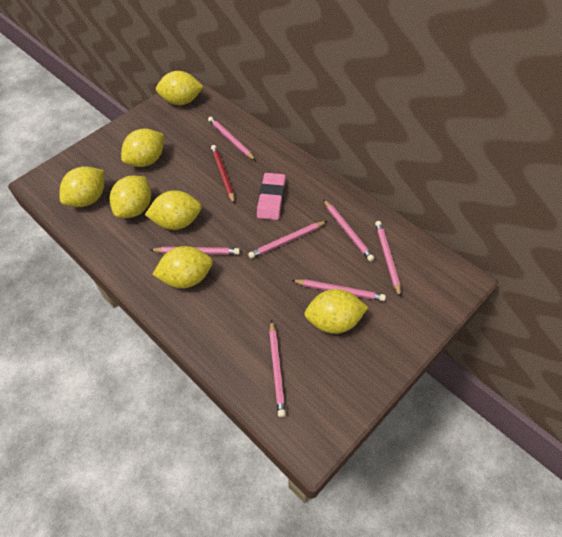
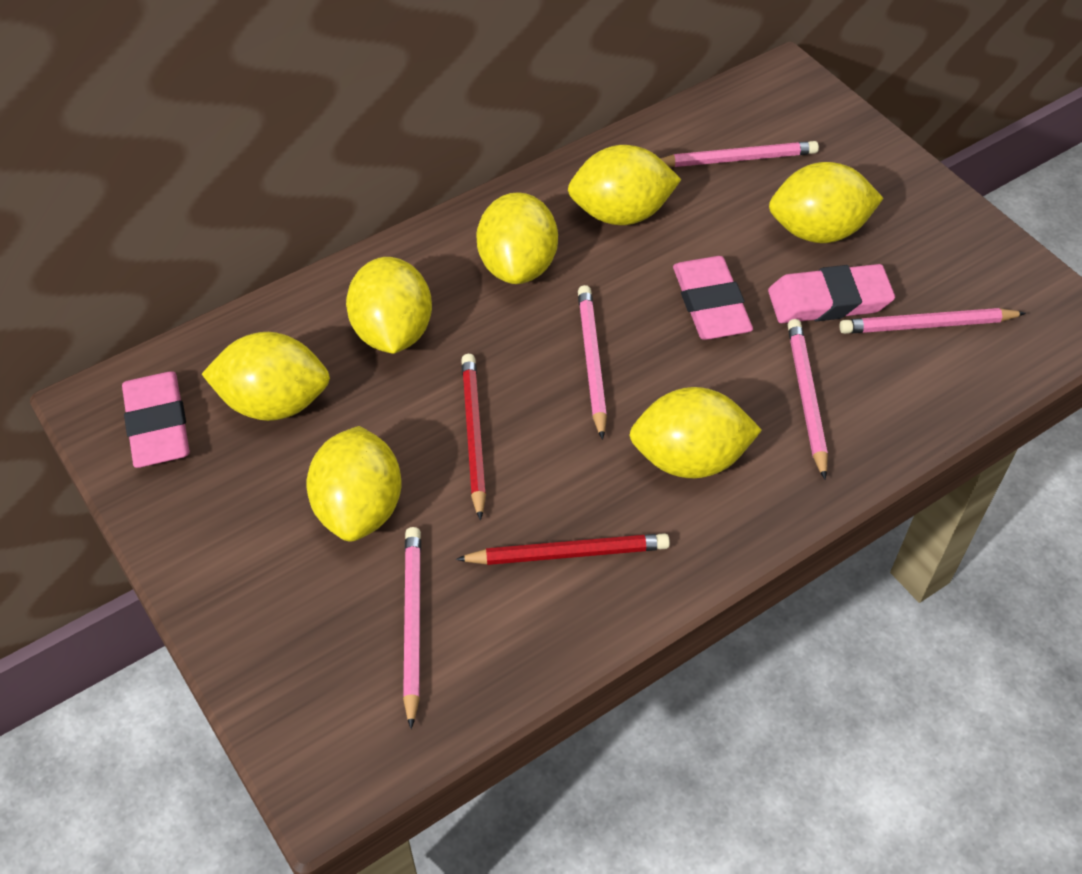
pink eraser: [257,173,286,220] = 1 -> [122,371,190,468] [673,256,753,340] [768,264,895,323] = 3
pink pencil: [150,247,240,255] [208,117,256,161] [248,221,327,259] [269,320,286,417] [291,279,386,301] [323,199,375,262] [375,221,401,298] = 7 -> [403,527,421,729] [578,285,607,440] [660,141,819,167] [787,319,828,479] [839,308,1026,334] = 5
red pencil: [211,145,235,204] = 1 -> [456,533,670,565] [461,354,486,521] = 2

